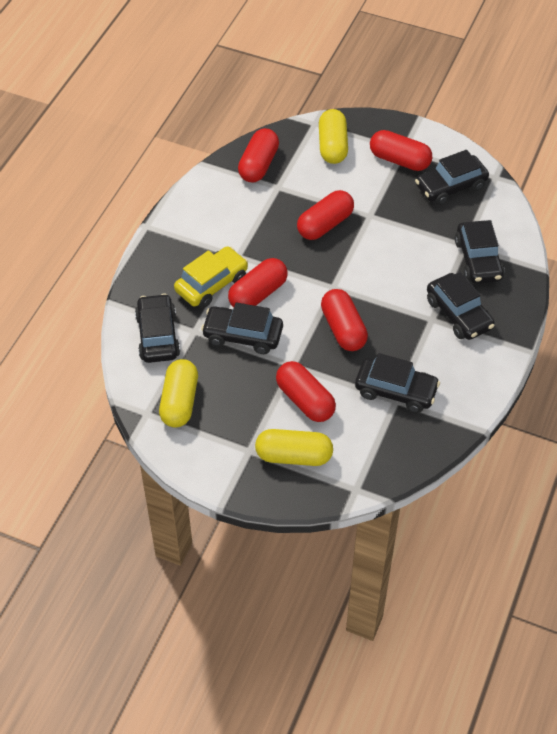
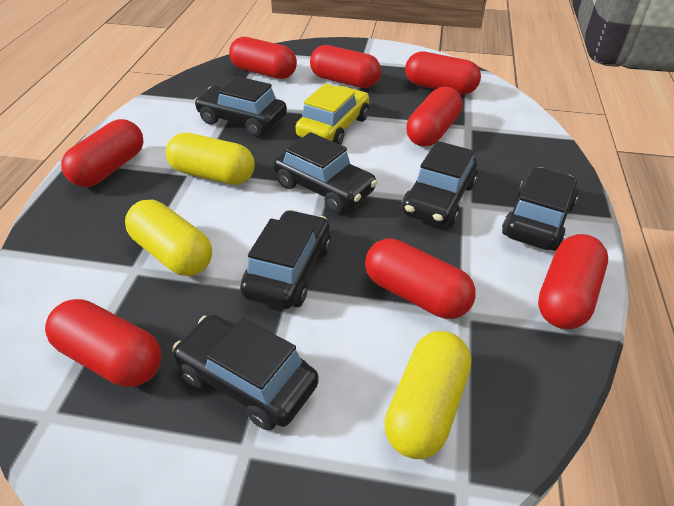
red capsule: [228,258,288,307] [238,128,279,183] [276,361,336,422] [297,190,354,240] [321,289,368,351] [370,130,432,171] = 6 -> [45,299,161,387] [61,119,144,187] [229,37,297,79] [310,45,381,88] [365,238,476,319] [405,51,481,95] [406,87,463,147] [538,234,608,329] = 8

